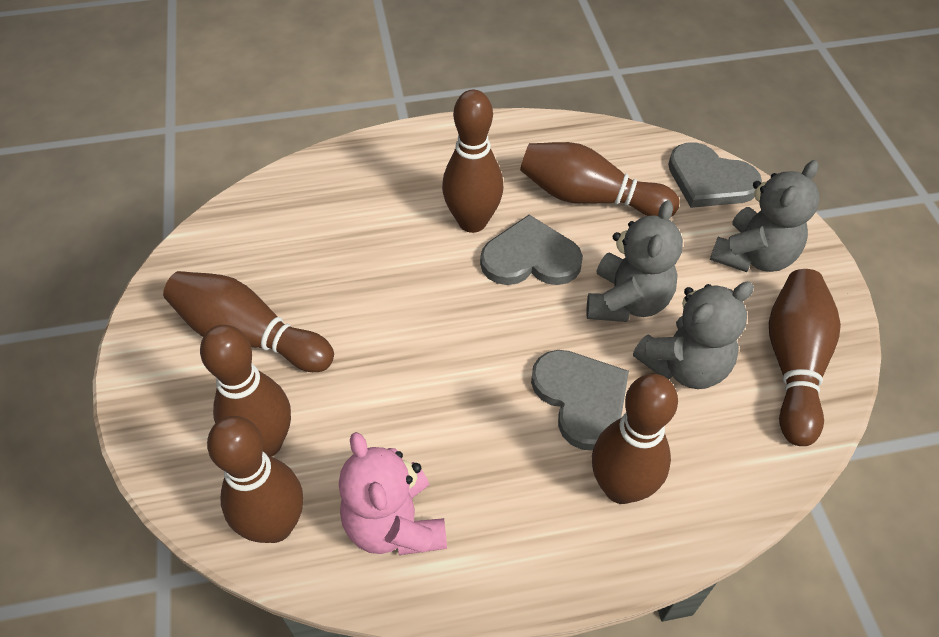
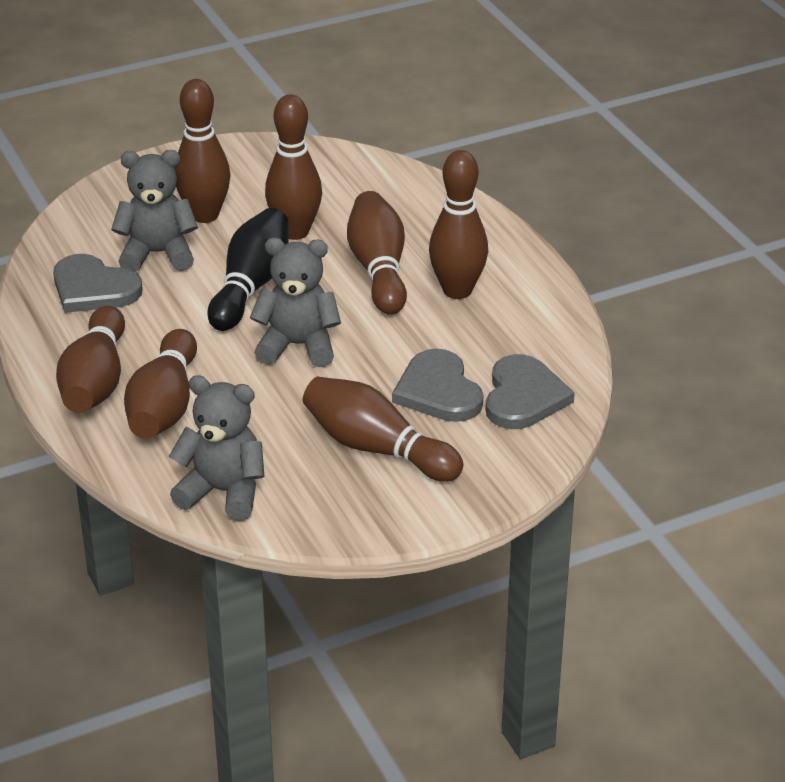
black bowling pin: none = 0 -> [207,208,289,331] = 1
pink teddy bear: [339,432,447,555] = 1 -> none = 0

